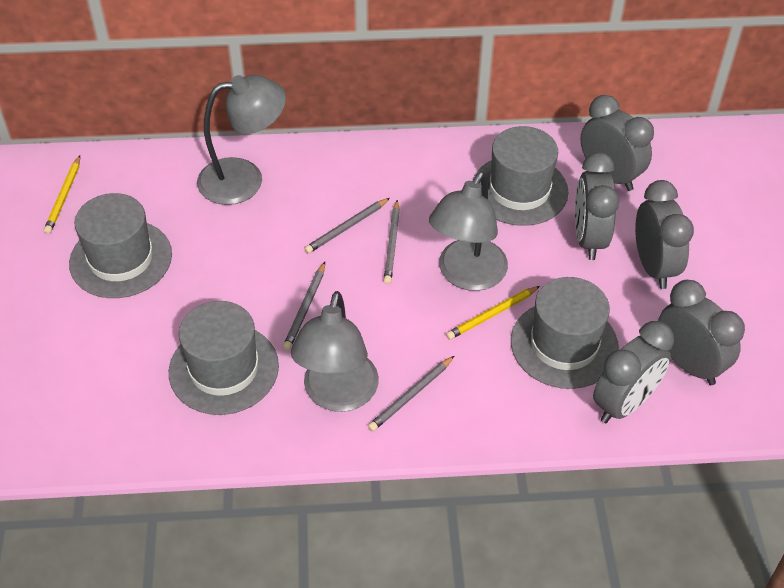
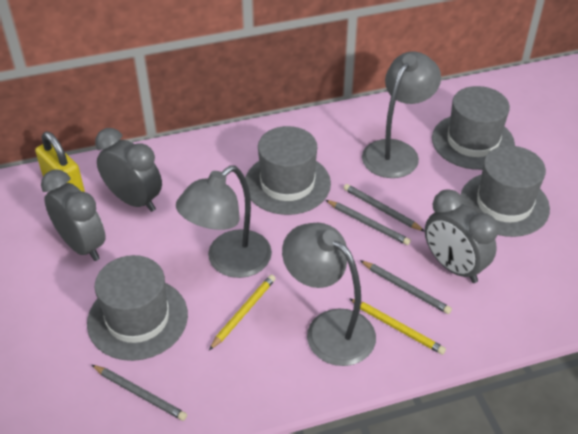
grey clock: [575,152,619,260] [580,95,654,191] [593,321,674,423] [635,180,694,289] [658,280,745,385] = 5 -> [41,169,106,261] [95,128,162,212] [425,189,499,283] = 3
yellow padlock: none = 0 -> [35,132,85,192] = 1

